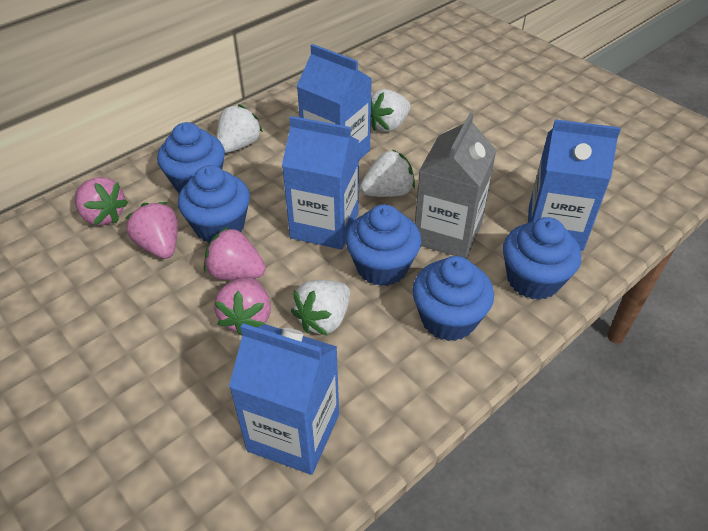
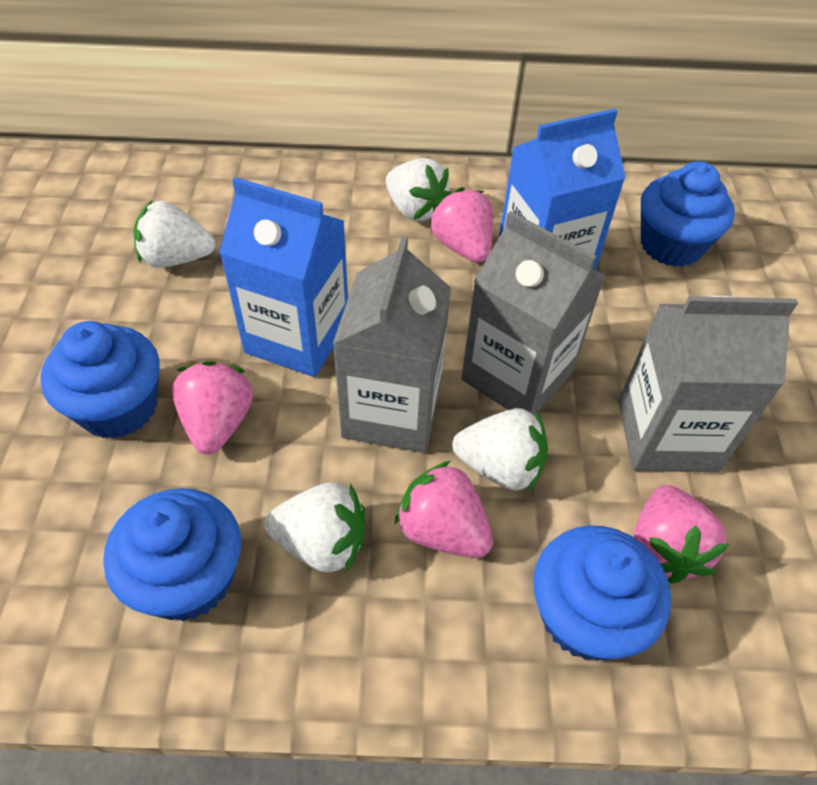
blue carton: [229,323,339,475] [282,116,359,250] [297,44,372,160] [528,119,621,251] = 4 -> [219,177,348,377] [499,109,626,269] = 2
blue cupcake: [157,122,225,193] [178,165,250,243] [346,204,421,286] [412,256,494,341] [503,217,581,300] = 5 -> [40,321,159,439] [103,488,241,621] [533,525,671,660] [641,161,735,267] = 4
grey carton: [415,112,496,259] = 1 -> [333,235,451,453] [461,211,606,416] [618,296,798,473] = 3

